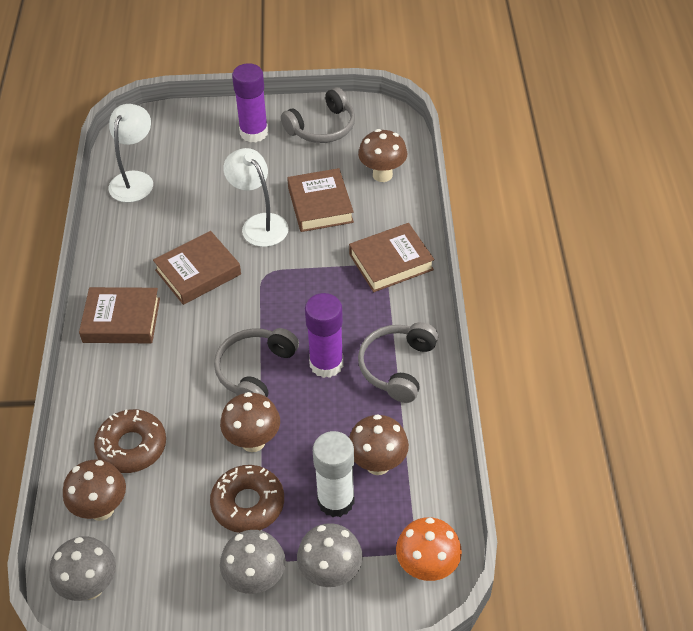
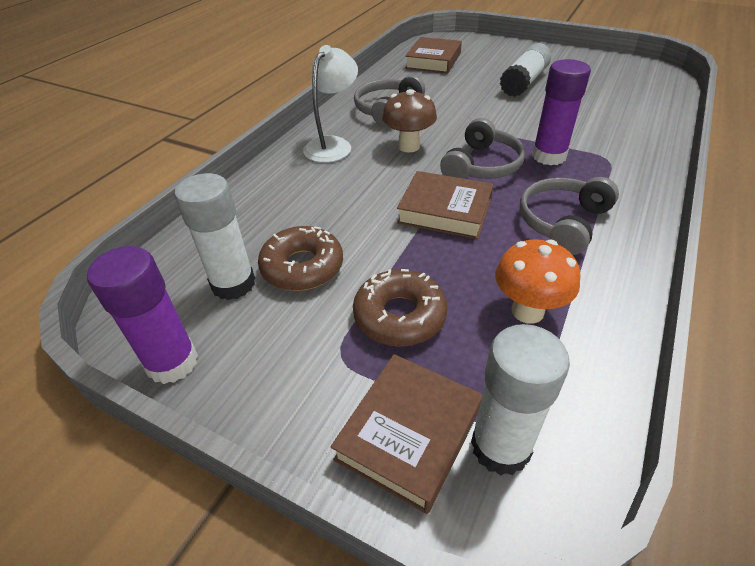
brown book: [79,287,160,343] [153,231,241,305] [287,168,354,232] [349,223,434,292] = 4 -> [330,354,483,514] [397,171,494,239] [405,37,462,73] = 3
brown mushroom: [63,459,126,521] [220,392,280,452] [349,414,409,475] [358,129,407,182] = 4 -> [382,89,437,153] = 1
grey mushroom: [49,536,116,601] [220,530,286,594] [297,523,363,587] = 3 -> none = 0
white glue stick: [313,431,355,517] = 1 -> [174,173,255,300] [471,324,570,476] [500,43,551,97] = 3
white lamp: [109,104,153,203] [223,148,289,247] = 2 -> [303,45,358,163] = 1

